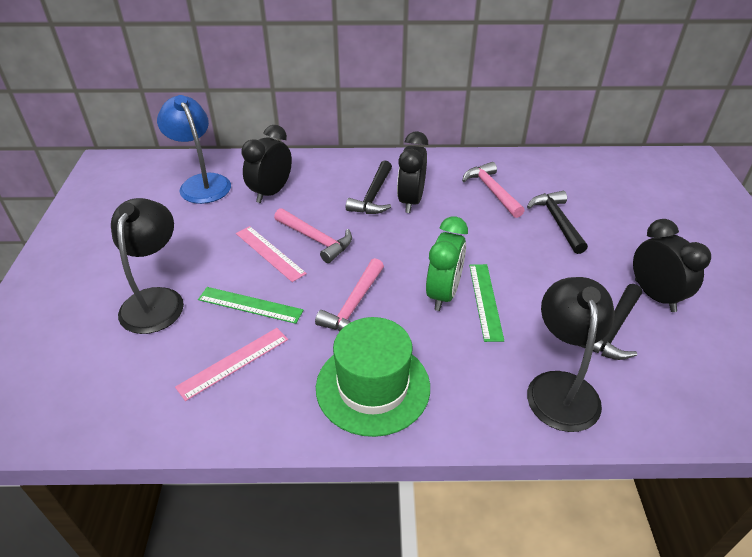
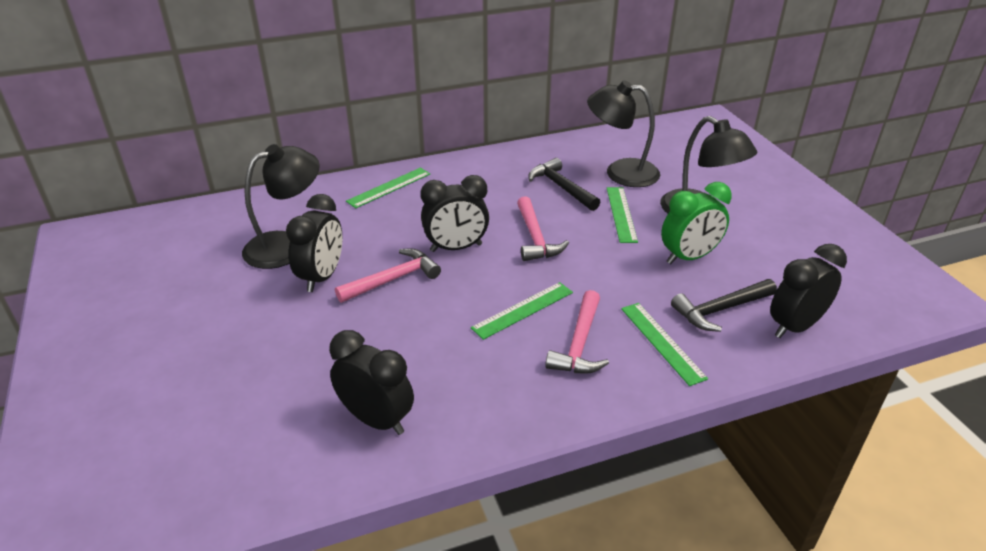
black clock: [241,125,292,203] [397,131,428,213] [633,219,711,312] = 3 -> [286,194,342,292] [329,330,414,435] [421,175,489,252] [770,244,847,338] = 4
black hammer: [346,160,392,214] [527,191,588,254] [580,284,642,360] = 3 -> [528,158,600,211] [671,279,777,332] = 2
black lamp: [111,198,184,334] [527,277,615,432] = 2 -> [242,144,320,269] [587,80,660,187] [660,116,757,213] = 3
blue lamp: [157,95,231,204] = 1 -> none = 0
green hat: [316,317,430,437] = 1 -> none = 0
green ruler: [198,287,304,324] [469,264,504,342] = 2 -> [346,168,430,208] [471,282,573,340] [607,187,638,243] [621,303,708,386] = 4
pink ruler: [175,328,288,401] [236,226,307,282] = 2 -> none = 0

